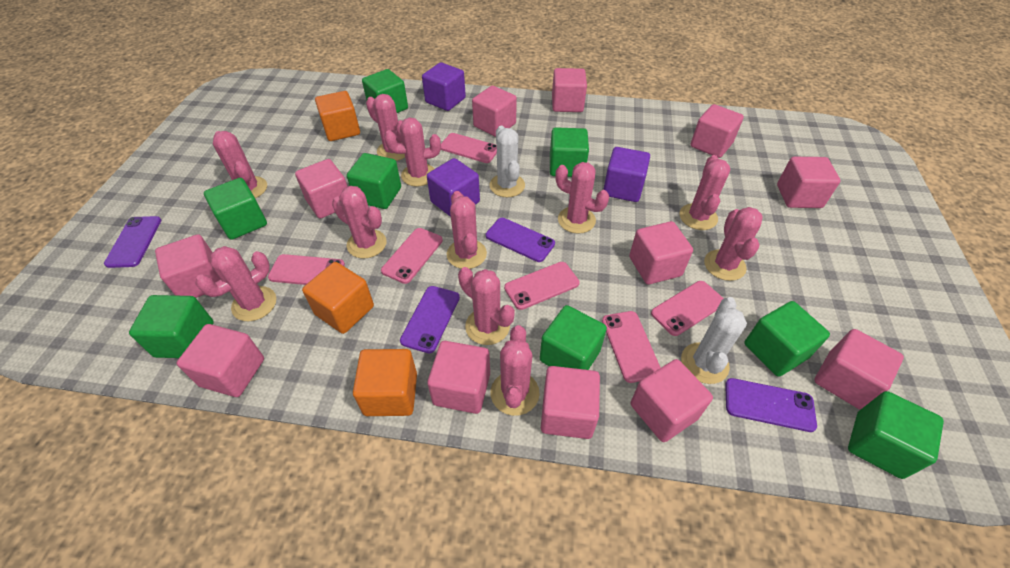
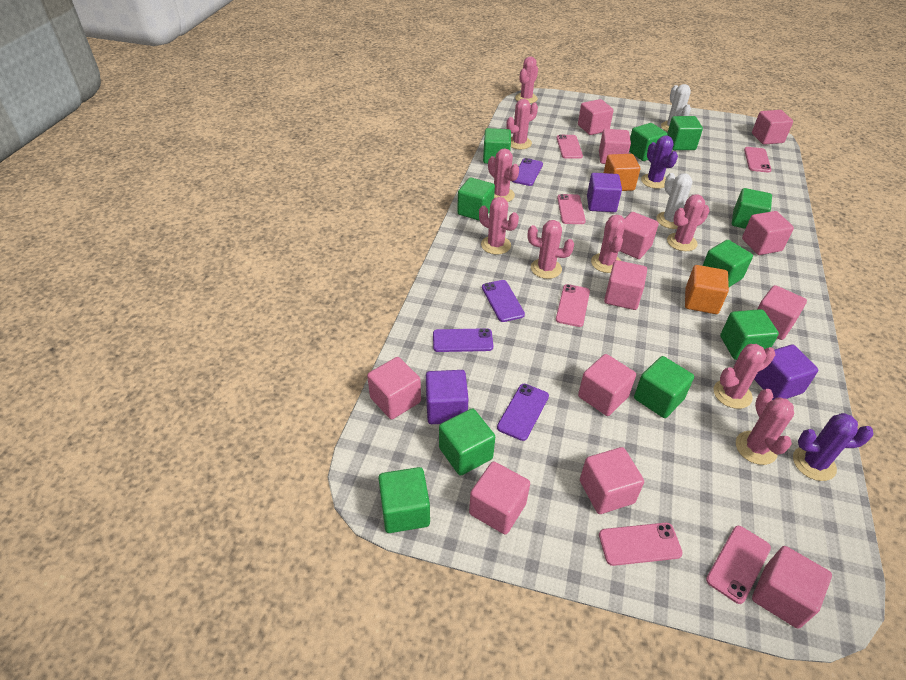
green cube: [129,295,214,358] [204,178,267,240] [347,153,401,209] [362,69,408,113] [540,305,607,370] [550,127,589,177] [744,301,830,377] [848,391,944,479] = 8 -> [378,467,430,533] [439,408,495,476] [457,177,495,221] [483,128,511,164] [629,123,668,161] [634,356,694,418] [667,116,703,150] [703,240,753,287] [720,309,779,360] [732,188,772,229] = 10
orange cube: [302,262,374,334] [315,91,360,141] [353,349,417,416] = 3 -> [604,154,640,191] [685,265,729,314] = 2
pink cactus: [195,246,276,321] [213,131,267,198] [332,186,387,259] [366,94,405,161] [384,118,441,186] [447,191,487,269] [458,267,515,345] [490,325,540,416] [555,162,609,234] [679,155,730,230] [704,207,763,281] = 11 -> [479,197,519,254] [488,148,519,202] [507,99,538,149] [515,57,538,104] [528,220,574,279] [591,214,626,273] [667,194,710,251] [714,344,775,409] [736,389,794,465] = 9
purple cactus: none = 0 -> [641,136,678,189] [793,413,873,481] = 2

